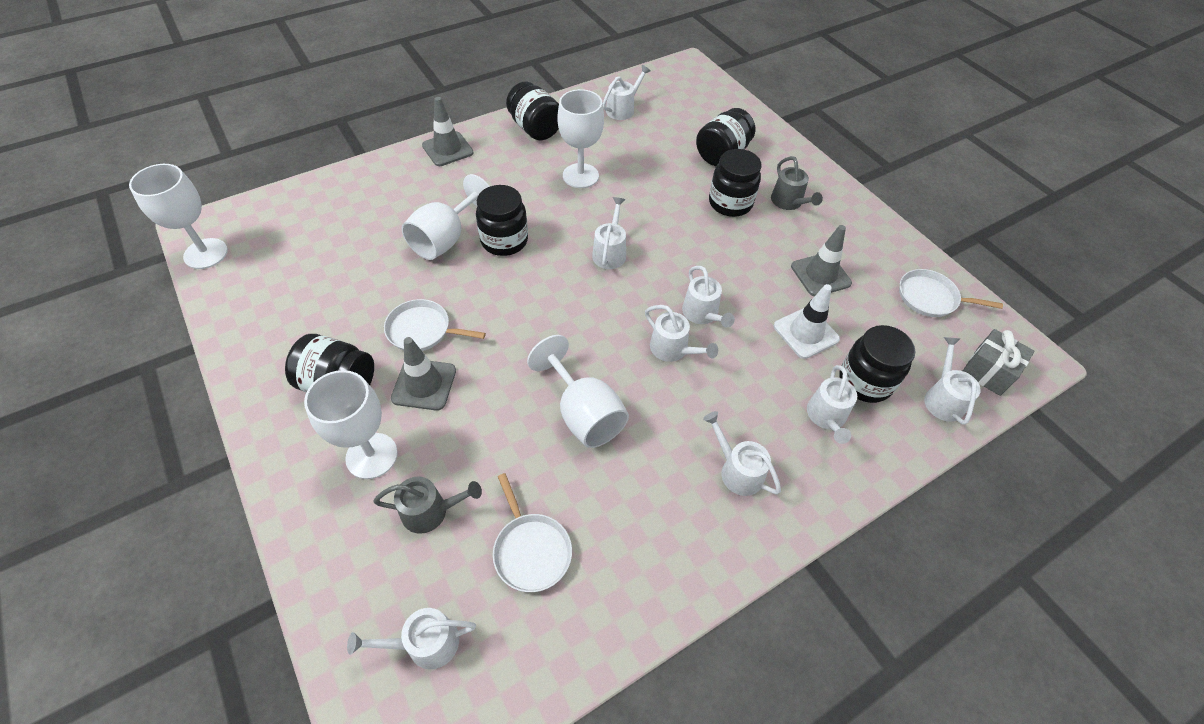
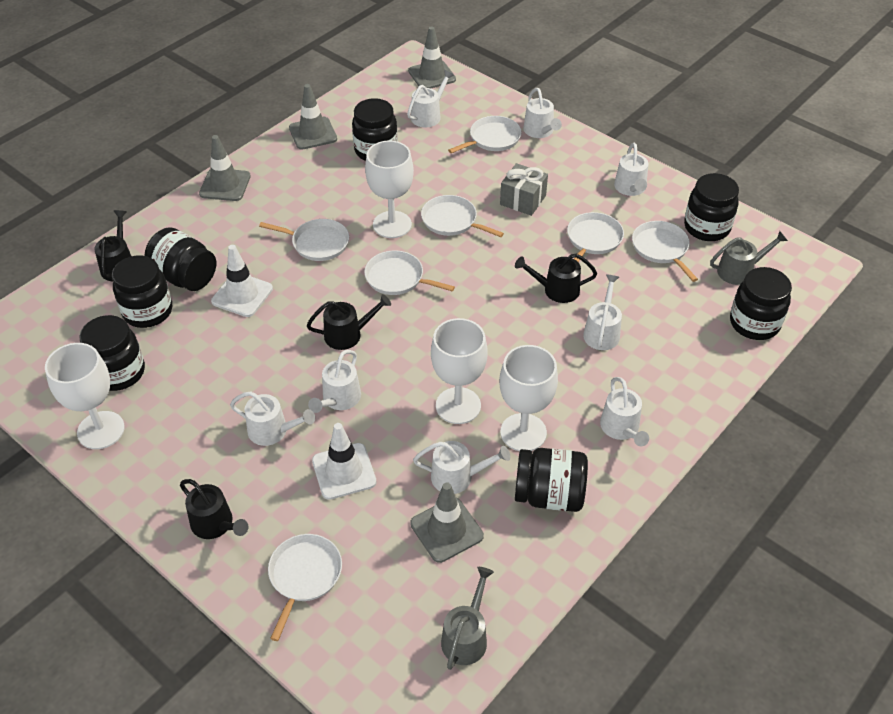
black jar: [285,334,374,393] [476,185,528,256] [506,82,559,140] [696,108,755,166] [709,149,761,217] [840,325,915,403] = 6 -> [79,315,145,391] [112,255,172,328] [144,227,216,291] [352,98,398,161] [515,448,588,512] [684,173,739,241] [730,267,792,340] = 7
black watering can: none = 0 -> [94,210,131,282] [180,479,249,539] [307,294,391,350] [515,254,597,303] = 4
grey traffic cone: [391,337,456,410] [422,97,474,166] [791,225,852,296] = 3 -> [199,135,251,201] [289,84,337,150] [408,26,456,88] [410,482,484,563] = 4
white goblet: [129,164,228,269] [304,370,398,479] [402,174,490,260] [527,335,629,448] [557,89,604,188] = 5 -> [45,343,125,449] [365,141,414,238] [431,318,488,424] [500,345,558,451] = 4
white pan: [384,299,486,351] [493,473,572,592] [899,269,1003,317] = 3 -> [259,219,349,261] [268,534,342,641] [364,251,455,295] [421,195,504,237] [448,116,522,153] [567,212,624,262] [632,221,698,282] = 7
white traffic cone: [774,284,840,359] = 1 -> [211,245,273,317] [312,423,377,500] = 2

